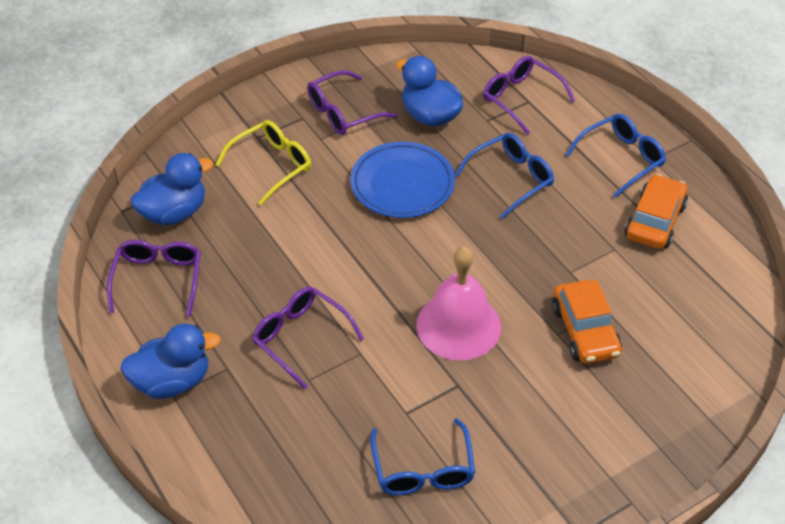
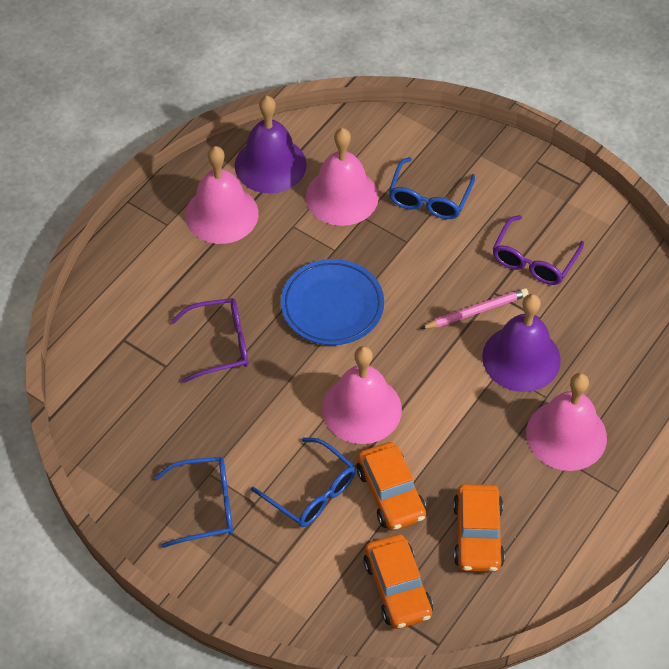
blue duck: [120,323,221,399] [131,153,213,225] [396,56,463,126] = 3 -> none = 0
orange car: [552,280,622,364] [625,174,688,249] = 2 -> [357,442,426,531] [363,534,433,629] [453,484,505,572] = 3
pink bell: [416,246,501,361] = 1 -> [185,146,259,244] [306,128,379,226] [322,346,402,444] [526,373,607,471] = 4
pink pencil: none = 0 -> [420,288,529,329] = 1
purple bell: none = 0 -> [235,96,307,193] [482,294,561,392] = 2
purple glasses: [107,240,201,317] [252,287,364,389] [307,70,397,135] [483,56,575,135] = 4 -> [171,298,248,383] [493,215,584,285] = 2
yellow glasses: [216,120,311,205] = 1 -> none = 0

